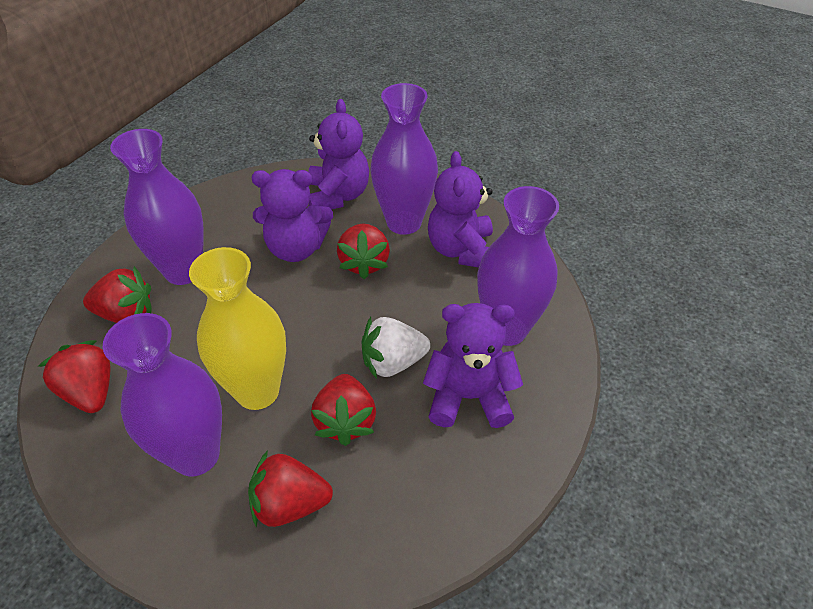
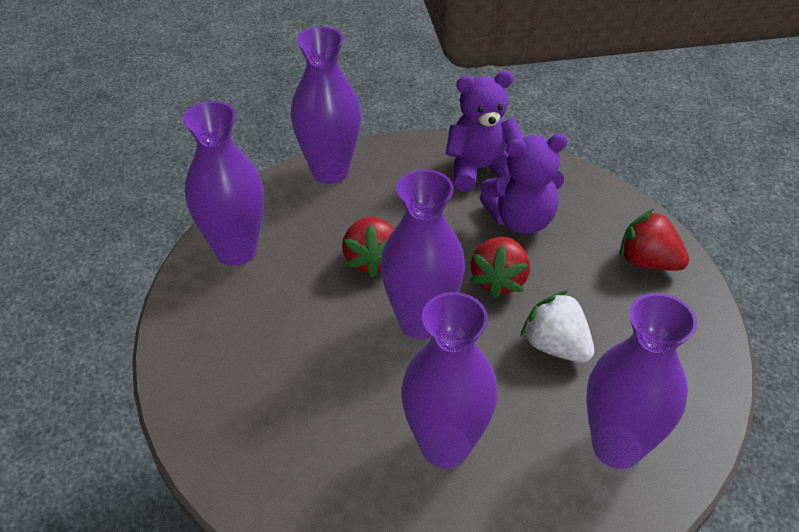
purple teddy bear: [252,169,333,262] [308,99,369,210] [423,303,523,428] [428,151,493,268] = 4 -> [446,71,524,192] [479,134,568,234] = 2
purple vase: [103,313,222,476] [110,129,204,285] [370,83,438,235] [477,186,559,346] = 4 -> [183,101,264,266] [291,26,361,184] [381,169,465,339] [401,292,498,468] [586,293,697,469] = 5
red strawberry: [38,340,110,413] [83,266,152,323] [248,450,333,528] [311,374,376,446] [337,224,390,279] = 5 -> [342,216,394,278] [469,237,530,299] [619,209,689,271] = 3
yellow vase: [189,247,286,410] = 1 -> none = 0

